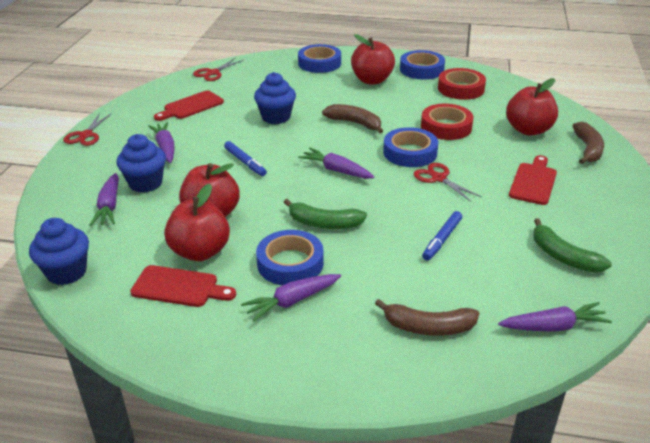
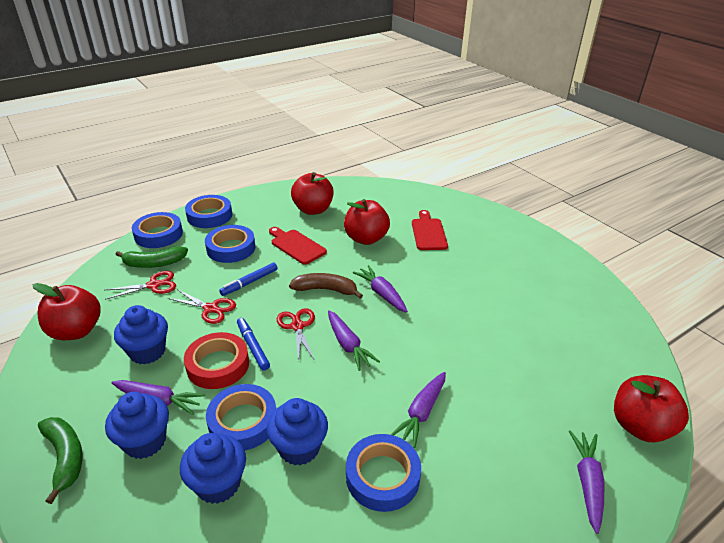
blue cupcake: [29,218,89,285] [117,134,166,193] [254,72,296,124] = 3 -> [105,392,169,459] [114,305,168,364] [180,433,246,504] [267,398,328,466] = 4
blue tape: [256,230,324,285] [298,44,341,73] [383,127,438,167] [400,50,445,80] = 4 -> [132,212,183,248] [185,195,232,228] [205,225,255,263] [206,384,276,450] [346,434,421,512] = 5
brown banana: [322,104,383,133] [375,299,479,336] [572,122,604,164] = 3 -> [289,273,363,299] = 1
red cutting board: [130,265,236,307] [154,90,224,121] [509,155,557,205] = 3 -> [269,227,327,265] [412,210,448,250] = 2
red tape: [421,104,474,140] [438,68,486,100] = 2 -> [184,332,249,389] = 1

